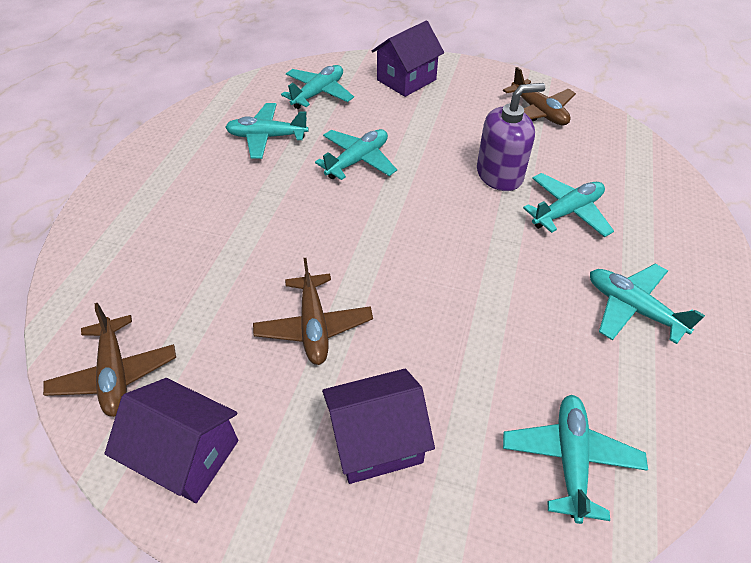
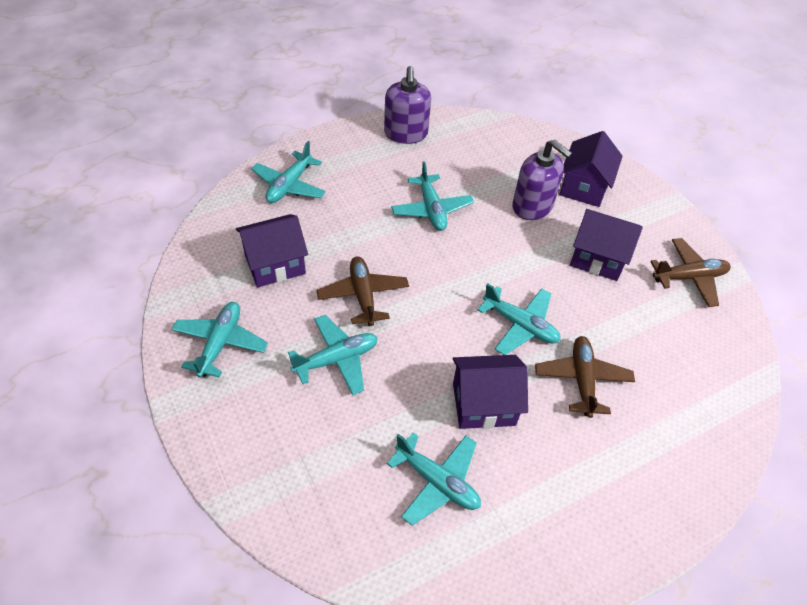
purple house: [104,378,239,503] [322,369,435,484] [371,20,444,97] = 3 -> [236,214,308,287] [452,355,528,429] [559,131,623,207] [570,209,643,281] = 4
purple soap dispenser: [477,83,545,191] = 1 -> [384,66,431,144] [512,139,572,220] = 2

